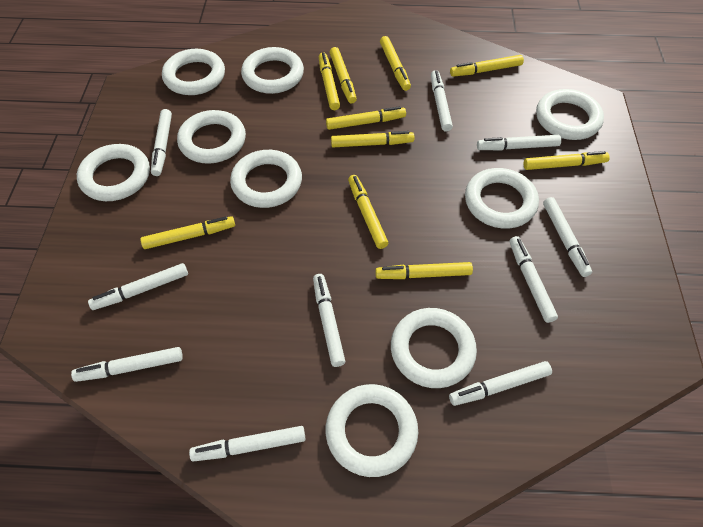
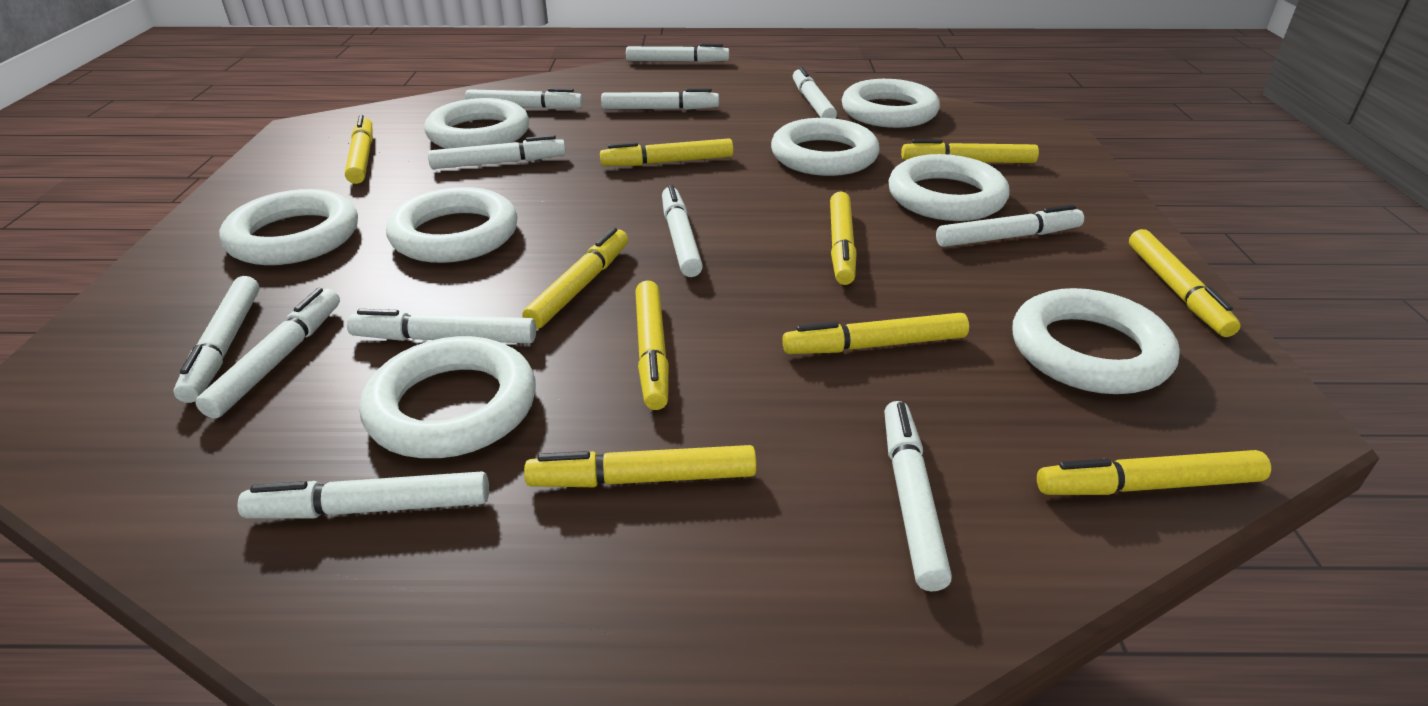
white marker: [71,347,183,382] [88,263,188,310] [151,109,172,176] [189,426,306,461] [313,274,345,367] [431,70,453,132] [449,361,552,406] [477,135,561,150] [510,236,558,323] [543,197,592,277] = 10 -> [173,276,260,403] [195,288,340,418] [237,471,489,519] [347,309,536,343] [428,135,566,169] [465,88,583,109] [601,88,719,110] [626,44,729,63] [662,185,703,277] [793,67,837,119] [884,401,952,592] [936,205,1084,247] = 12
white ring: [77,144,150,201] [162,49,225,95] [177,110,246,164] [230,150,302,208] [241,47,304,94] [326,384,418,477] [391,308,477,388] [465,168,539,229] [536,89,604,140] = 9 -> [219,189,358,265] [360,336,536,458] [386,187,518,263] [424,98,529,149] [771,118,880,176] [842,79,940,128] [888,154,1010,221] [1012,288,1180,394] = 8

